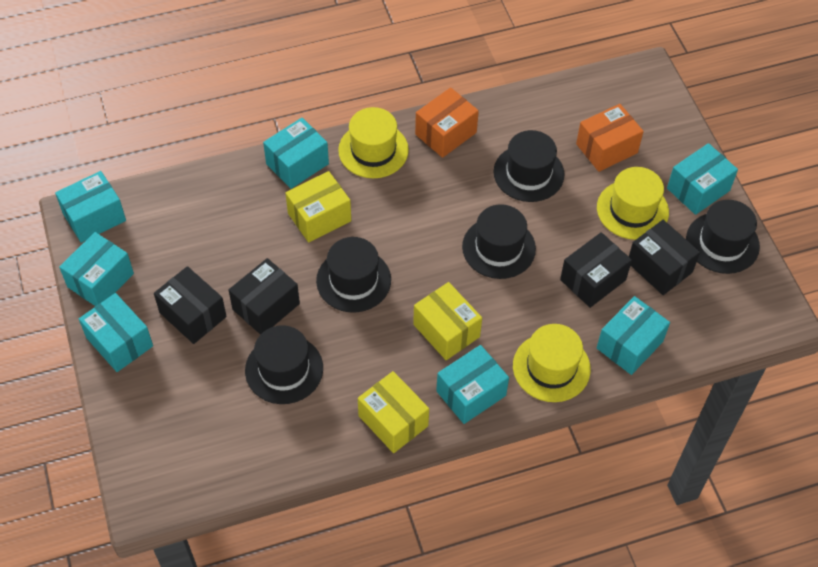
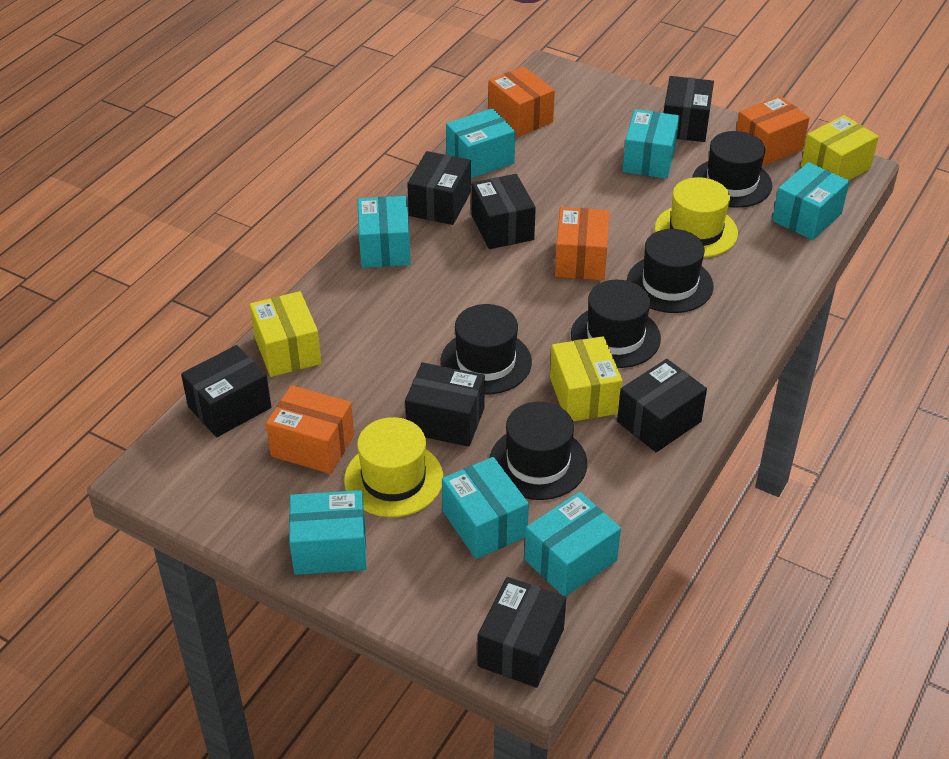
black box: [154,266,227,344] [229,258,300,335] [560,232,632,308] [629,220,700,295] = 4 -> [181,345,271,437] [405,362,485,447] [407,151,471,225] [471,174,536,249] [477,577,566,688] [617,359,707,452] [664,76,714,142] = 7
orange box: [415,87,479,158] [576,104,644,172] = 2 -> [266,385,354,474] [488,66,555,136] [555,207,609,280] [736,96,810,166] = 4
yellow hat: [338,107,409,178] [513,324,591,402] [597,167,669,240] = 3 -> [344,417,443,517] [655,177,738,258] = 2

